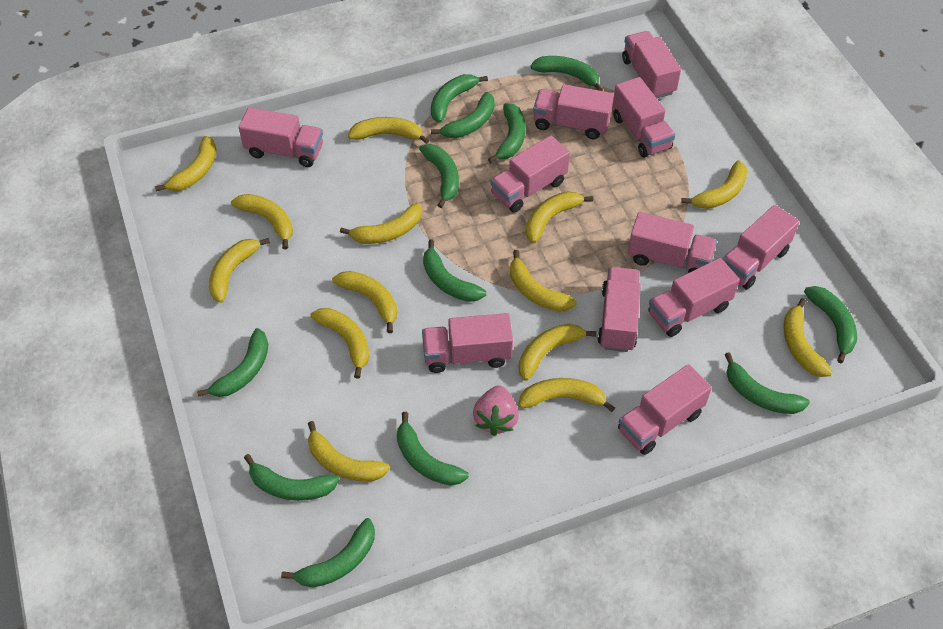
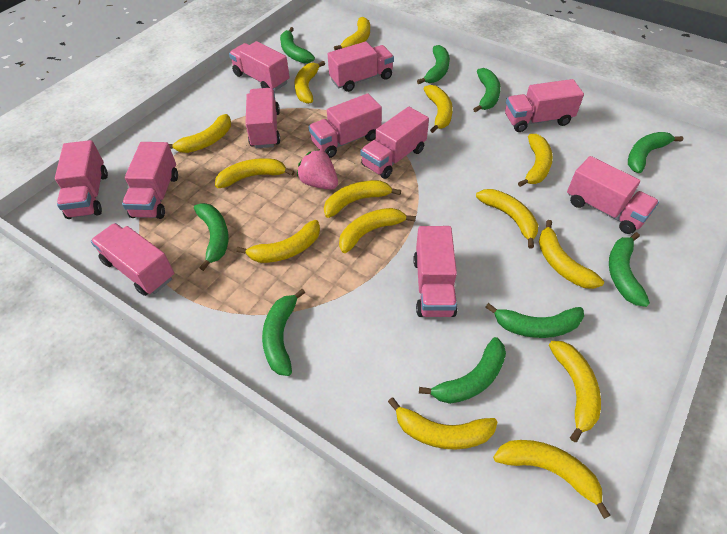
green banana: [197,328,268,397] [244,454,339,501] [281,518,375,588] [397,412,469,486] [419,144,459,208] [423,240,486,302] [431,74,488,123] [431,92,495,138] [488,103,525,163] [530,56,603,91] [725,352,810,414] [804,286,857,363] = 12 -> [194,203,229,271] [262,289,305,376] [280,27,315,63] [417,45,450,84] [419,337,506,404] [473,68,501,113] [485,303,584,338] [609,232,650,307] [628,132,683,173] = 9

